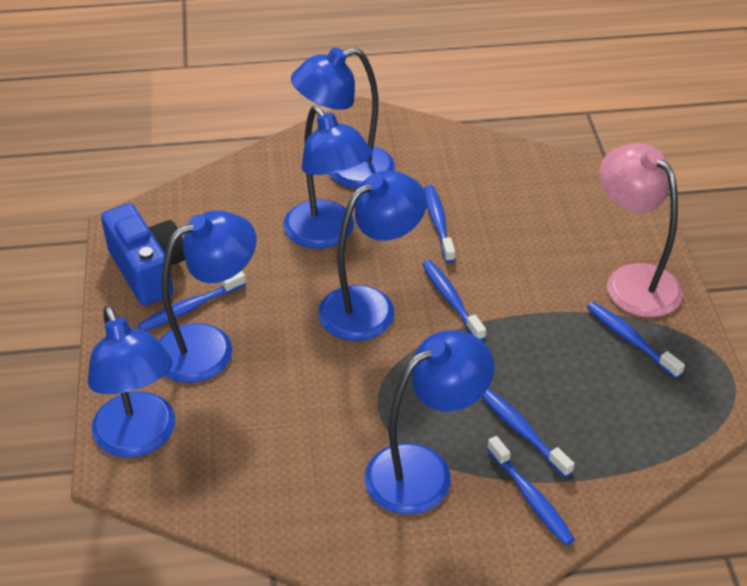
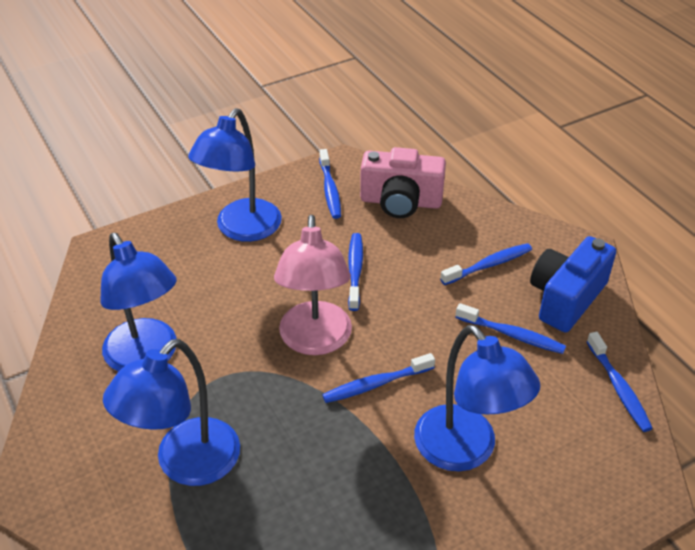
blue lamp: [88,306,175,458] [159,211,256,383] [283,106,372,249] [291,47,395,189] [318,170,427,341] [364,330,494,515] = 6 -> [100,233,177,372] [103,339,240,486] [188,108,282,242] [414,325,540,471] = 4
pink camera: none = 0 -> [360,147,446,218] = 1

